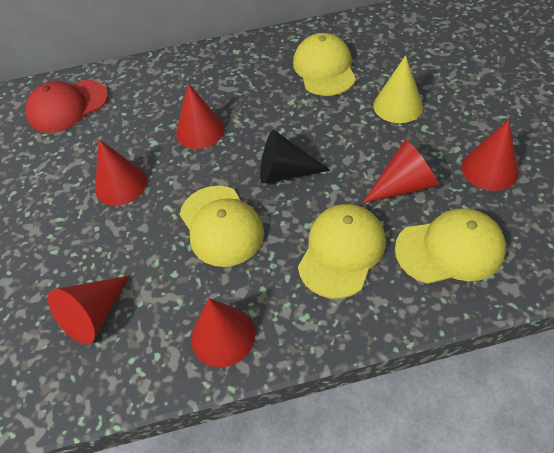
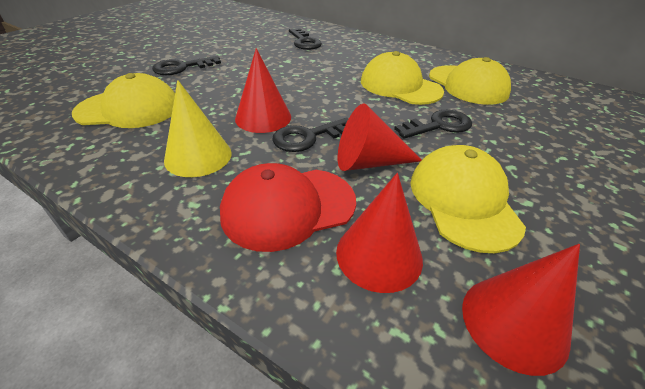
black cone: [260,130,330,184] = 1 -> none = 0
black key: none = 0 -> [152,56,221,75] [272,117,349,152] [289,28,322,50] [394,110,472,139] = 4
red cone: [48,276,129,344] [95,139,147,206] [176,83,225,149] [191,298,255,367] [362,140,438,203] [462,120,519,191] = 6 -> [235,48,291,133] [336,173,423,293] [338,103,422,171] [462,244,580,376] = 4

